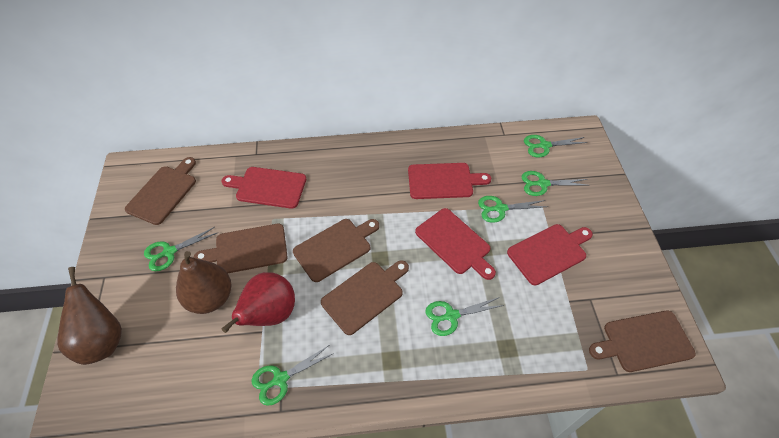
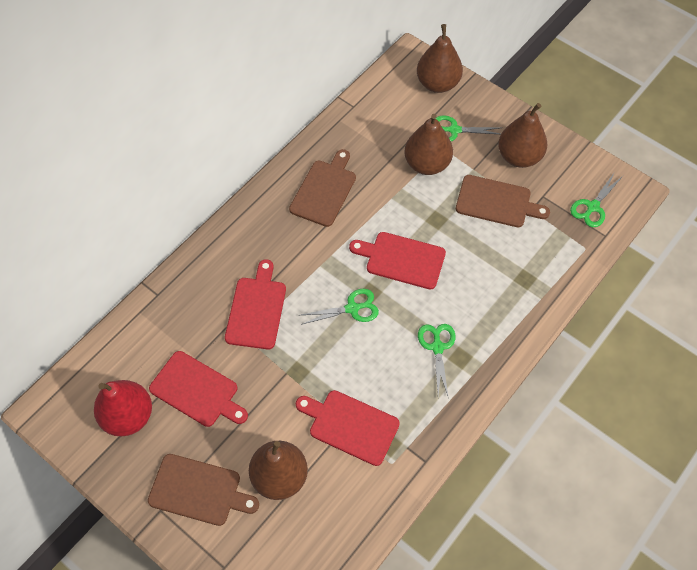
brown cutting board: [125,157,196,225] [194,224,288,273] [293,219,379,282] [321,260,409,335] [589,311,696,372] = 5 -> [148,454,259,526] [289,149,356,227] [456,175,550,227] = 3
brown pear: [57,267,122,365] [176,251,231,314] = 2 -> [249,441,308,500] [404,114,453,175] [417,24,463,93] [498,103,547,168] = 4
green scissors: [144,227,217,271] [252,345,334,406] [426,297,504,336] [478,196,548,223] [521,171,590,196] [524,135,588,157] = 6 -> [301,289,379,325] [418,324,456,399] [436,115,502,141] [570,172,623,227] = 4

